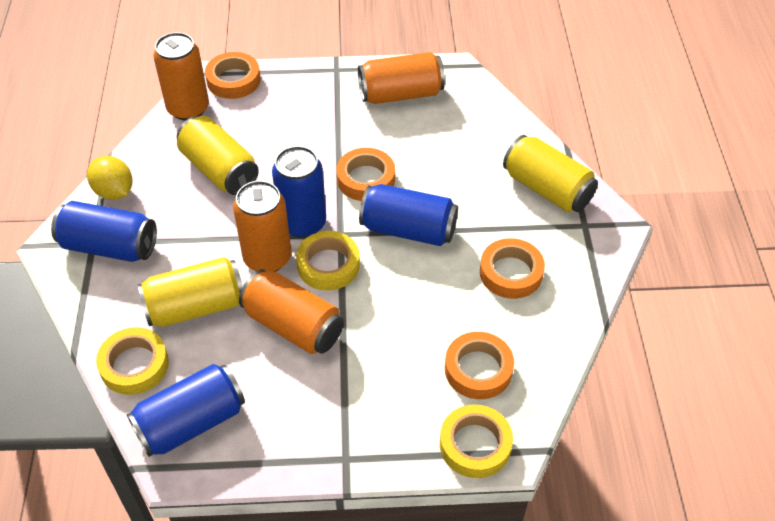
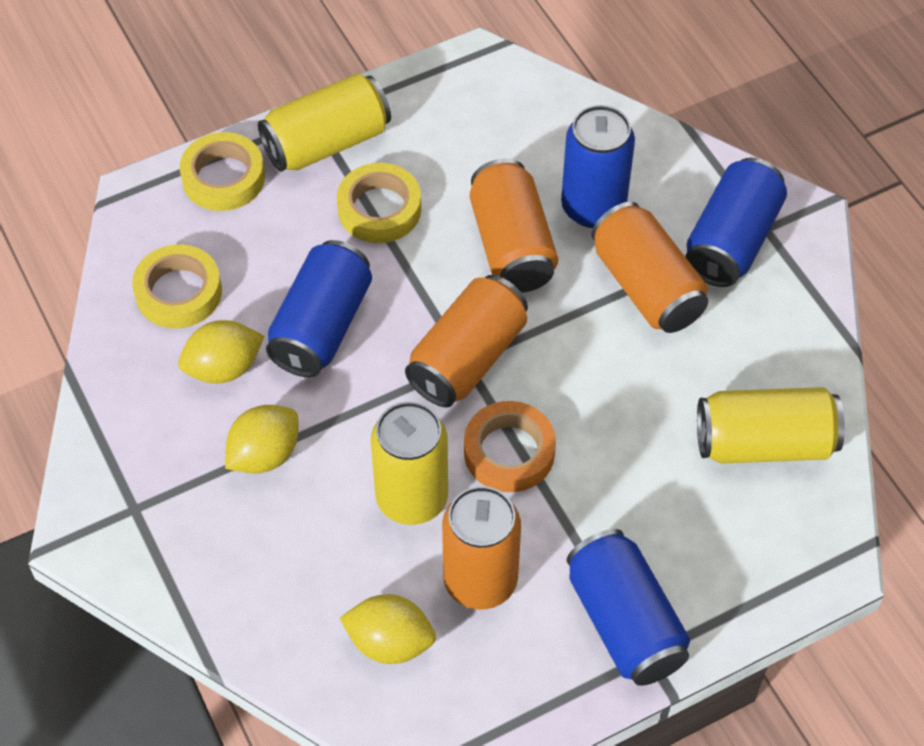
orange tape: [205,52,260,99] [336,148,395,201] [445,332,514,399] [480,238,545,299] = 4 -> [464,401,556,492] = 1
yellow lemon: [87,156,133,200] = 1 -> [178,320,264,383] [225,405,299,474] [340,594,436,664] = 3

